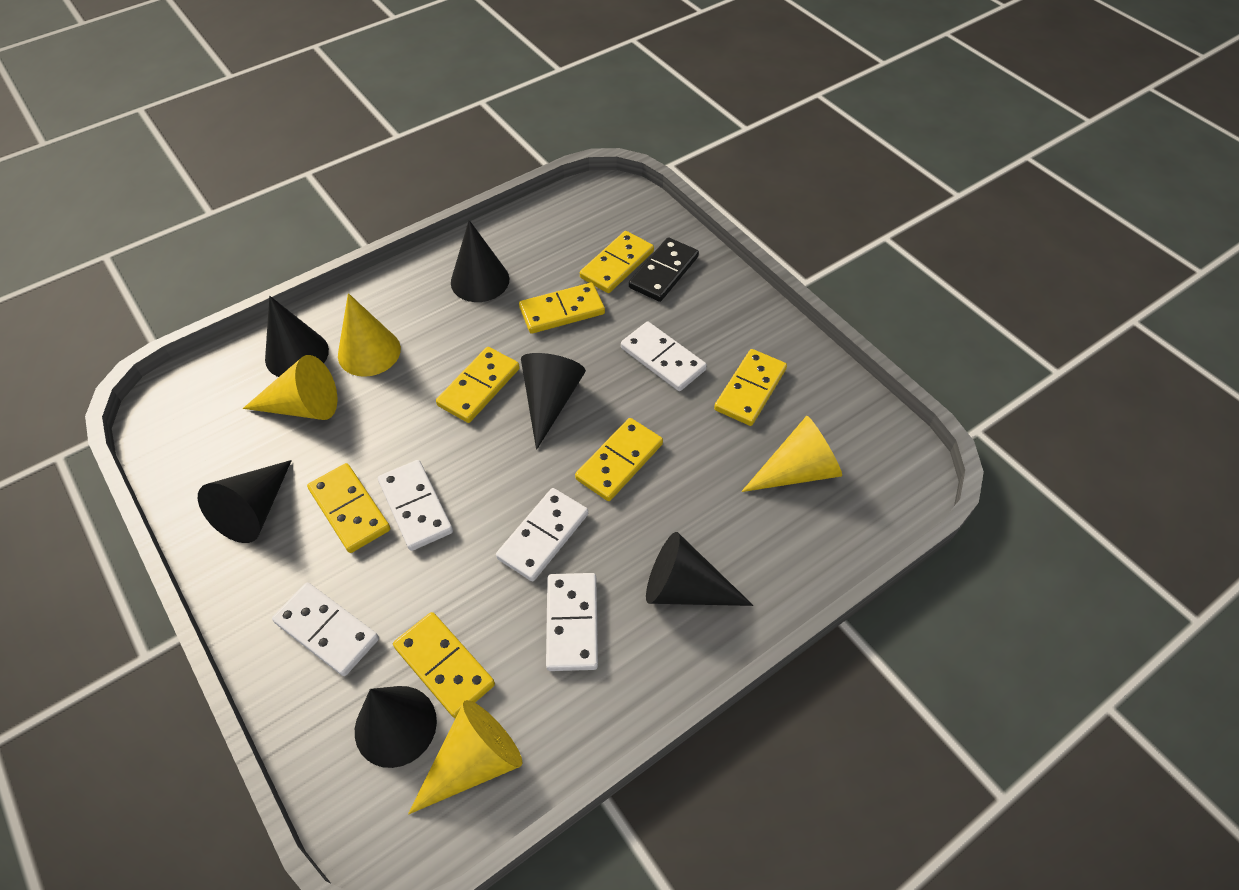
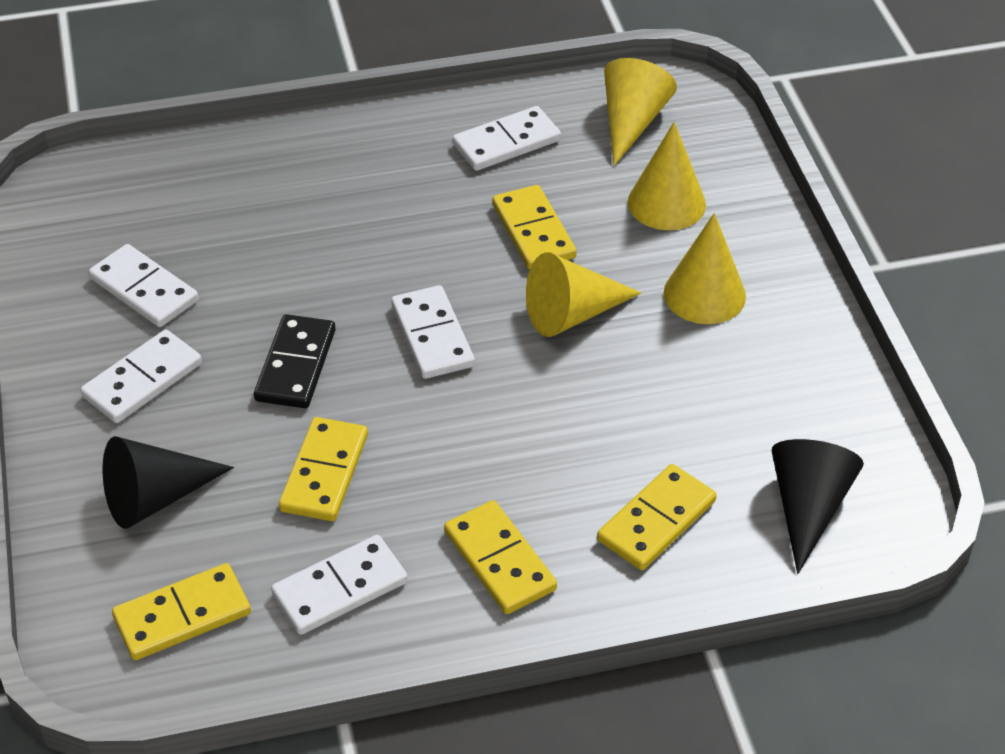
black cone: [198,460,292,543] [265,296,329,377] [355,686,437,768] [451,220,509,302] [521,353,586,450] [646,532,753,606] = 6 -> [103,436,234,529] [772,439,864,574] = 2
yellow domino: [307,463,390,553] [393,612,495,718] [436,347,520,423] [519,283,605,334] [575,418,663,501] [580,231,654,293] [714,349,787,426] = 7 -> [112,563,251,660] [279,417,368,521] [444,500,557,614] [492,185,576,270] [597,464,717,570] = 5

